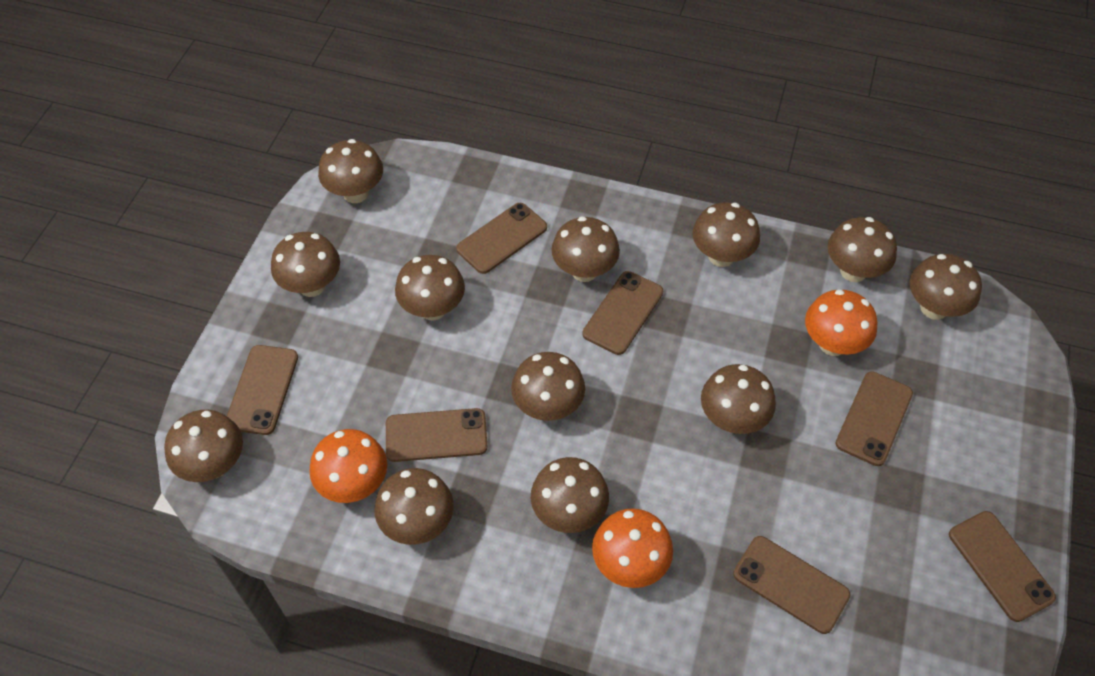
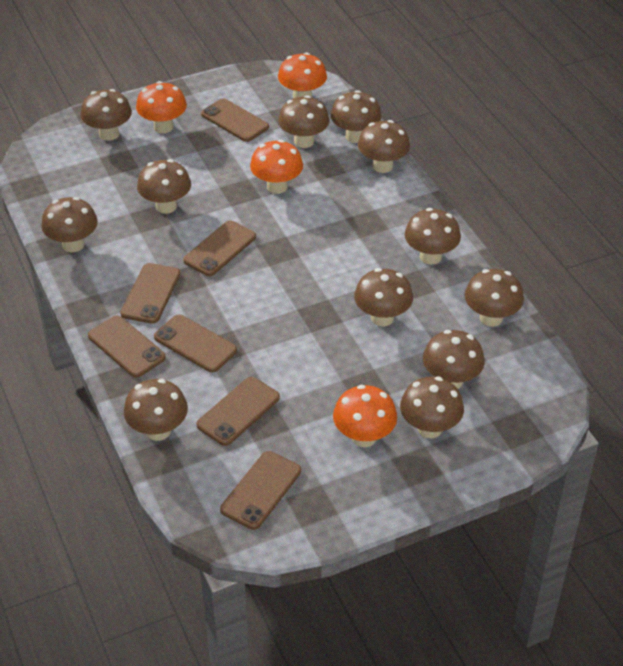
orange mushroom: [309,429,387,503] [592,508,673,588] [805,289,878,356] = 3 -> [136,81,187,133] [250,140,303,194] [278,52,327,98] [333,385,397,447] = 4

